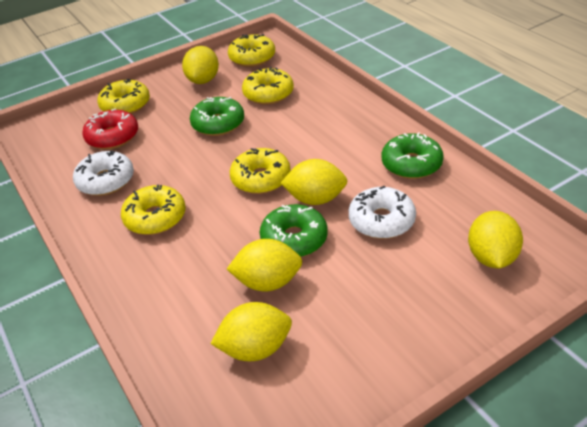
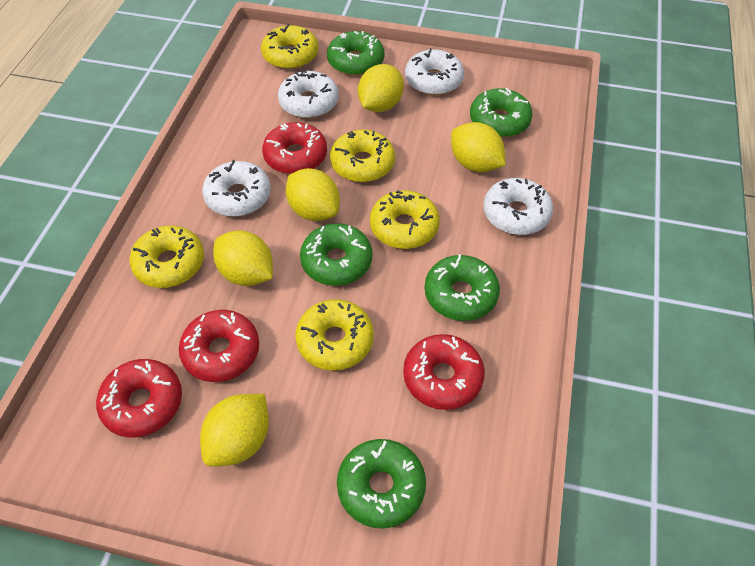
green donut: [190,97,244,136] [260,204,328,257] [382,132,444,179] = 3 -> [300,223,373,286] [327,31,384,76] [337,439,426,529] [425,254,500,321] [470,88,533,137] = 5
red donut: [82,108,138,149] = 1 -> [96,359,182,438] [179,310,259,382] [262,122,327,174] [403,334,485,410] = 4
white donut: [73,150,134,196] [349,186,416,239] = 2 -> [202,160,271,217] [278,70,339,118] [405,48,464,95] [483,178,553,235] = 4

